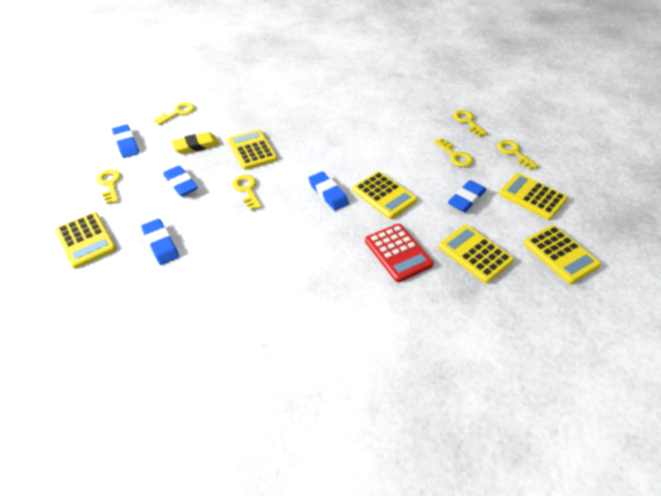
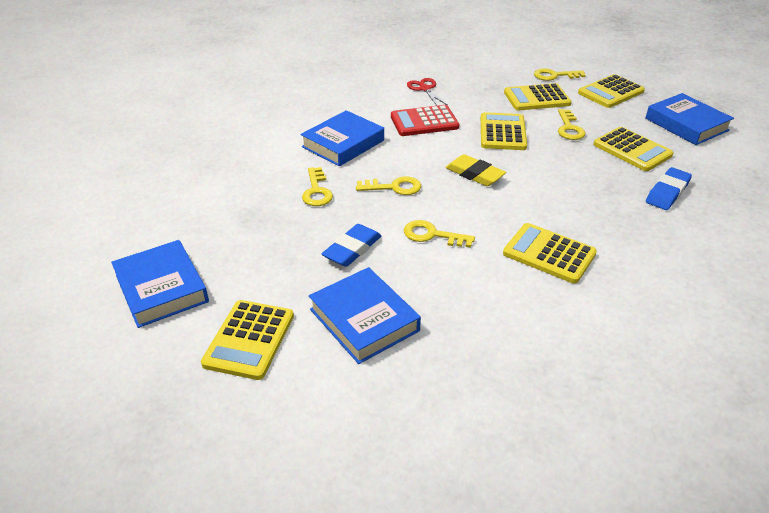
blue book: none = 0 -> [111,240,209,328] [300,110,384,166] [309,267,421,364] [645,93,734,145] = 4
blue eraser: [112,125,139,158] [141,219,179,265] [163,166,198,196] [309,172,349,211] [448,180,486,212] = 5 -> [322,224,381,267] [646,167,692,210] = 2
red scissors: none = 0 -> [407,78,447,106] = 1
yellow key: [96,169,121,204] [154,102,195,125] [233,175,262,210] [434,138,473,167] [453,110,488,137] [497,140,539,170] = 6 -> [302,167,333,206] [356,176,421,195] [404,220,475,248] [534,68,586,81] [558,109,585,140] = 5

